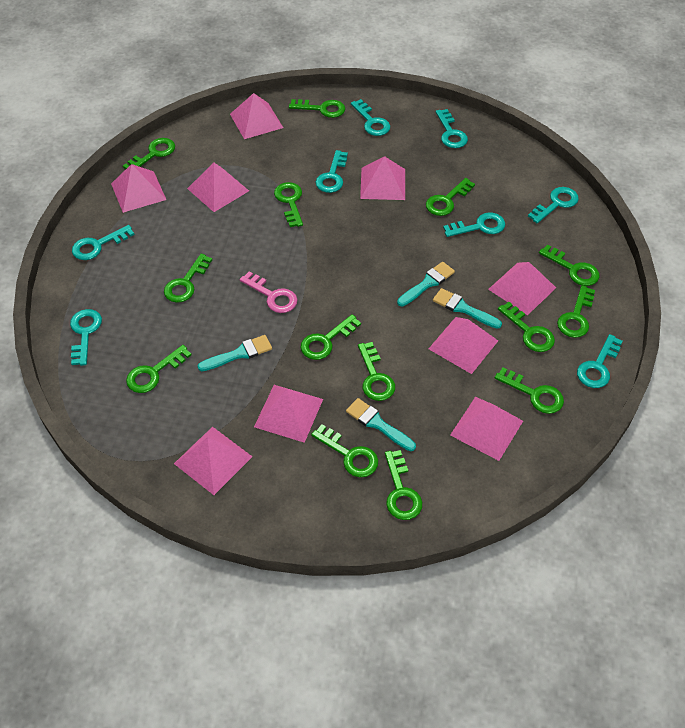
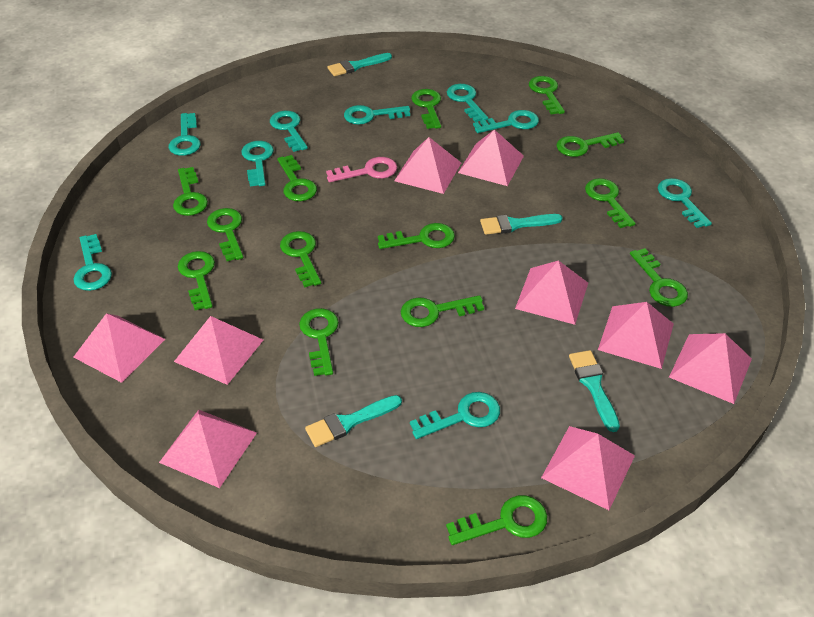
turquoise key: [70,309,102,366] [72,225,134,260] [316,150,348,193] [351,99,390,136] [436,109,468,148] [443,213,505,237] [528,187,579,223] [577,334,623,388] = 8 -> [73,234,112,291] [169,113,201,156] [241,141,274,186] [270,111,308,152] [344,105,410,125] [410,392,500,439] [447,84,488,122] [473,110,539,133] [658,178,712,228] = 9

